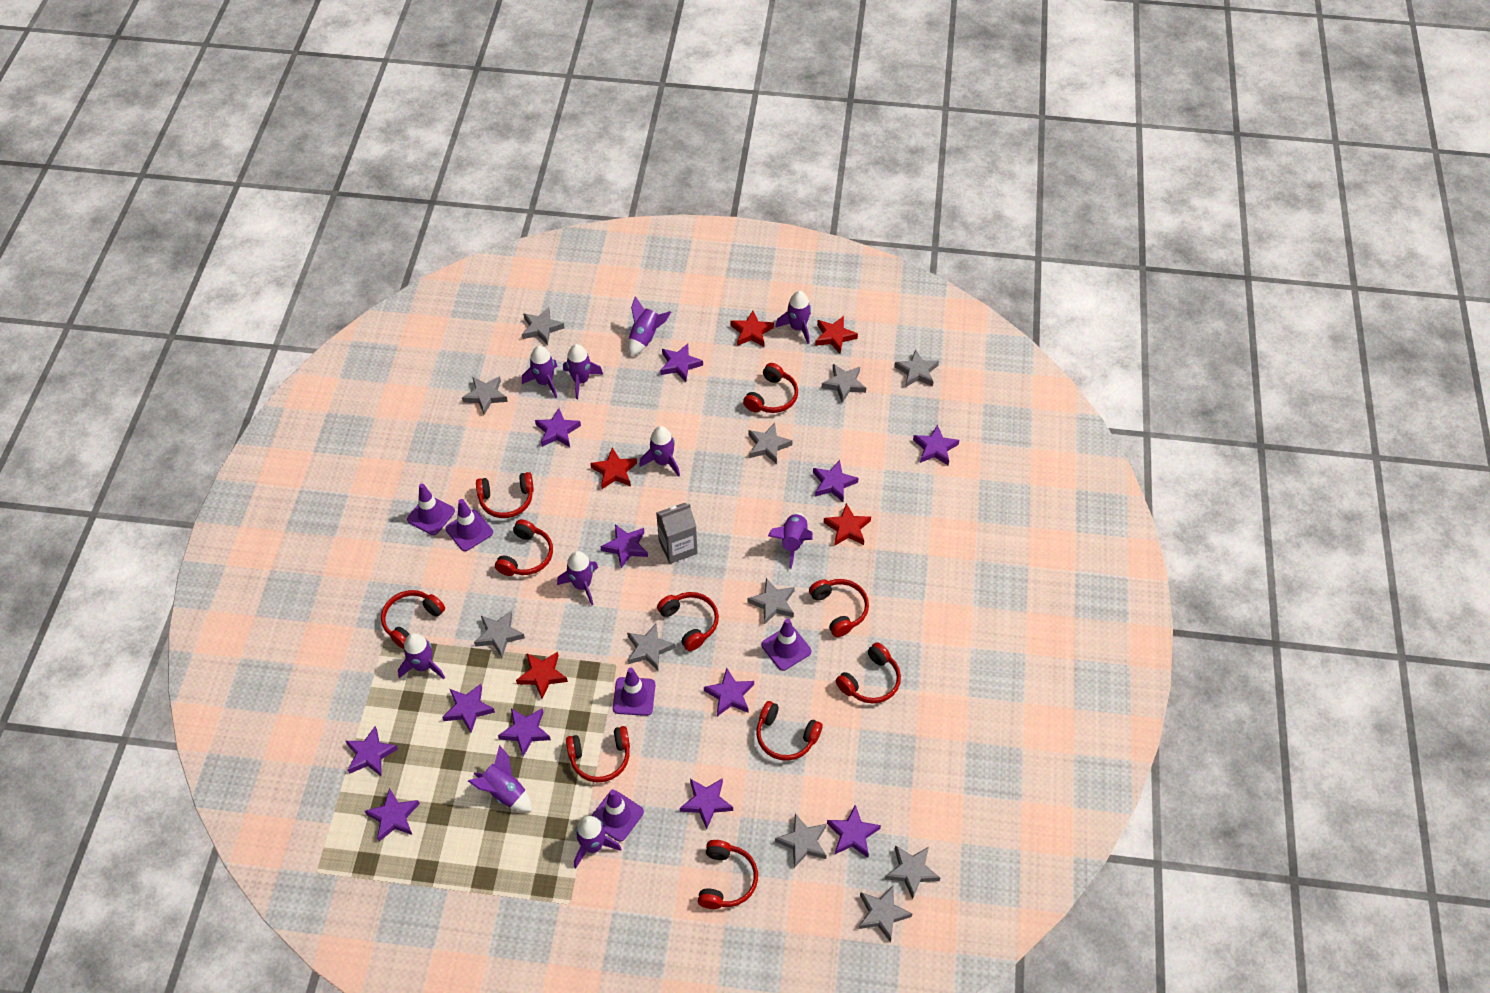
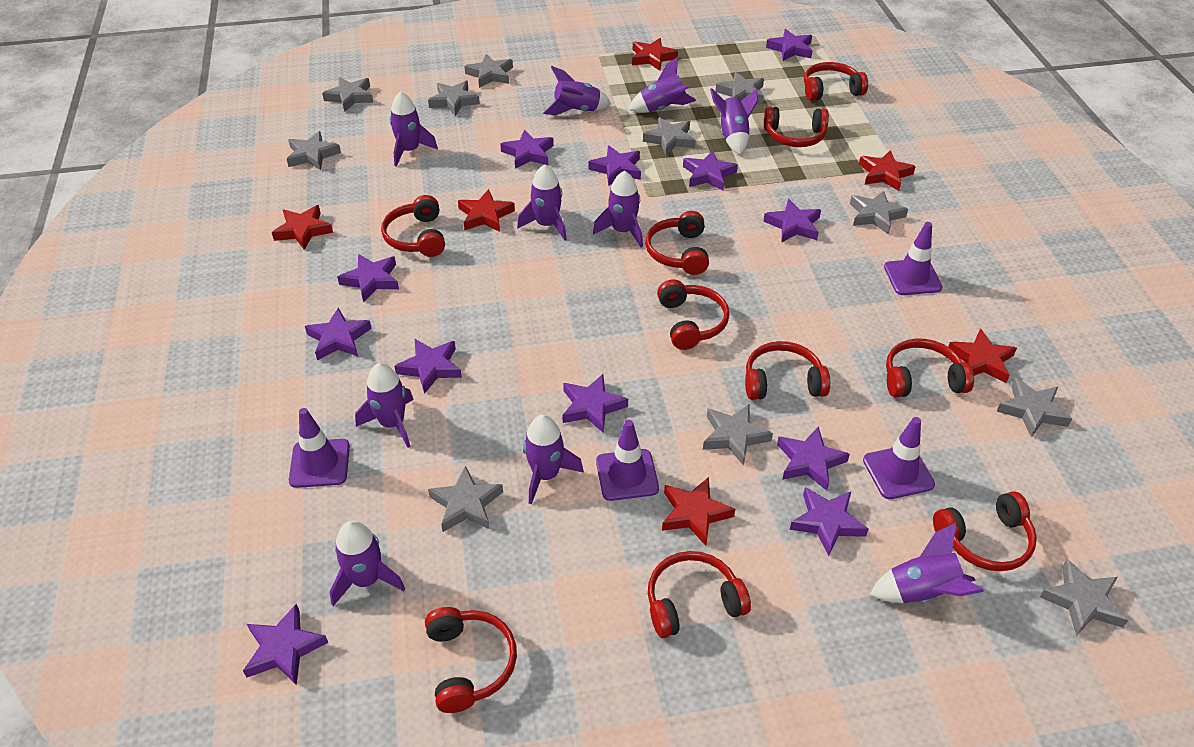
grey carton: [656,503,698,564] = 1 -> none = 0
purple traffic cone: [407,484,455,535] [445,499,493,551] [591,789,644,842] [613,668,655,716] [761,618,811,671] = 5 -> [289,408,350,488] [596,420,659,501] [863,417,935,499] [884,222,942,295] = 4
red star: [516,652,568,699] [590,448,637,489] [731,311,774,347] [815,316,858,353] [824,503,871,546] = 5 -> [272,205,333,250] [458,189,515,232] [632,38,678,71] [662,477,735,546] [859,150,916,191] [948,328,1017,383] = 6

